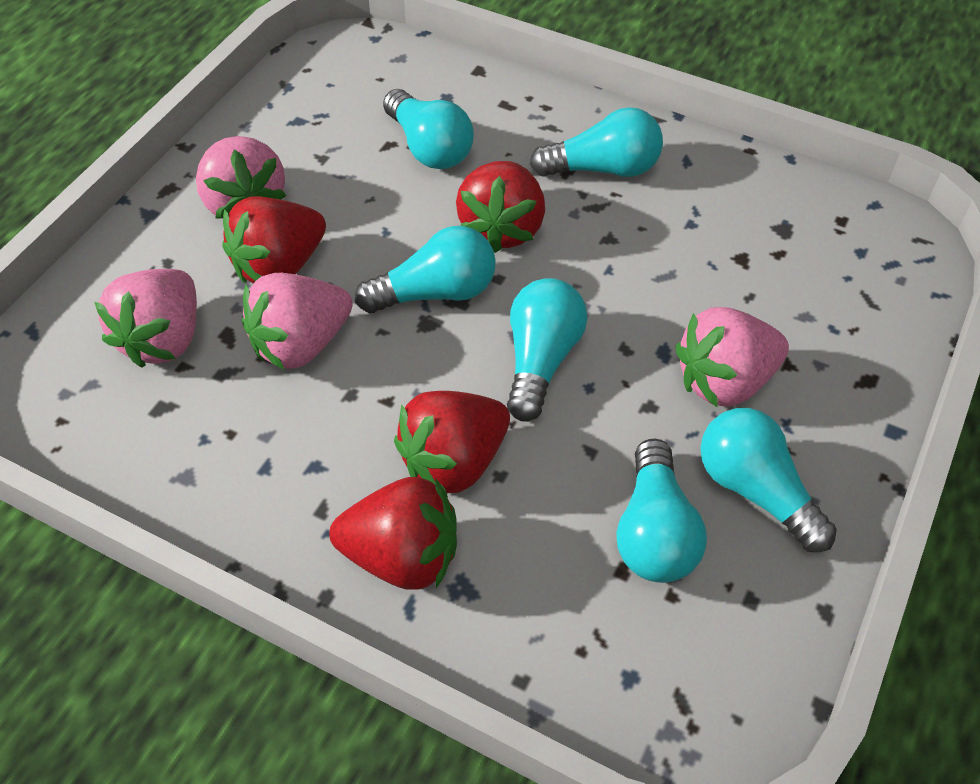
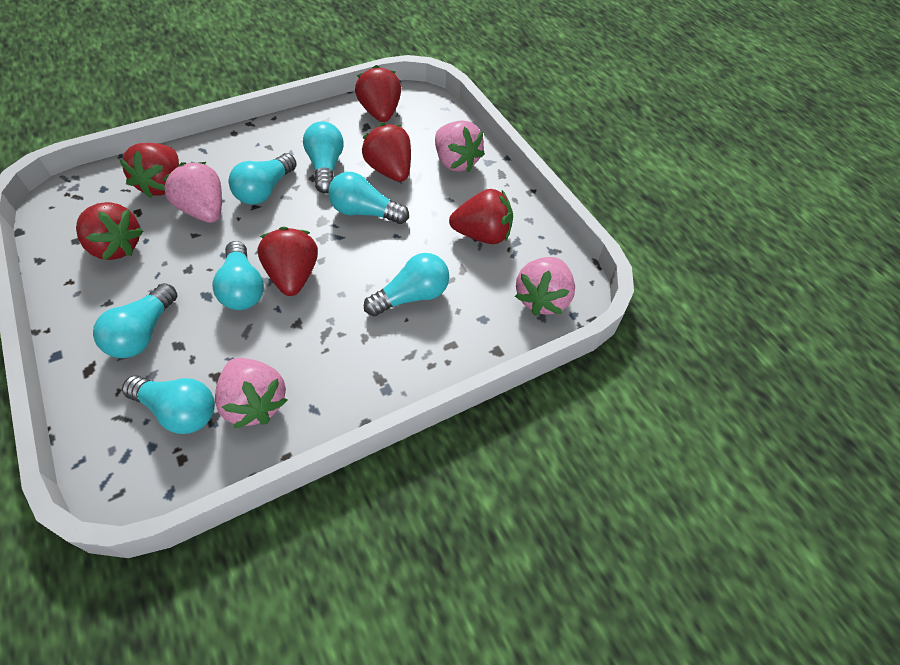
red strawberry: [222,196,326,284] [329,477,457,590] [394,391,510,497] [456,161,545,253] = 4 -> [76,202,143,260] [119,143,179,198] [258,227,318,296] [355,65,401,122] [362,123,411,182] [449,189,513,244] = 6
turquoise light bulb: [355,226,496,313] [383,89,474,169] [507,278,588,421] [530,107,663,177] [616,439,707,583] [700,408,837,552] = 6 -> [93,283,177,358] [122,376,215,434] [212,241,264,310] [228,153,297,205] [303,121,344,193] [328,172,409,224] [364,253,449,316] = 7

